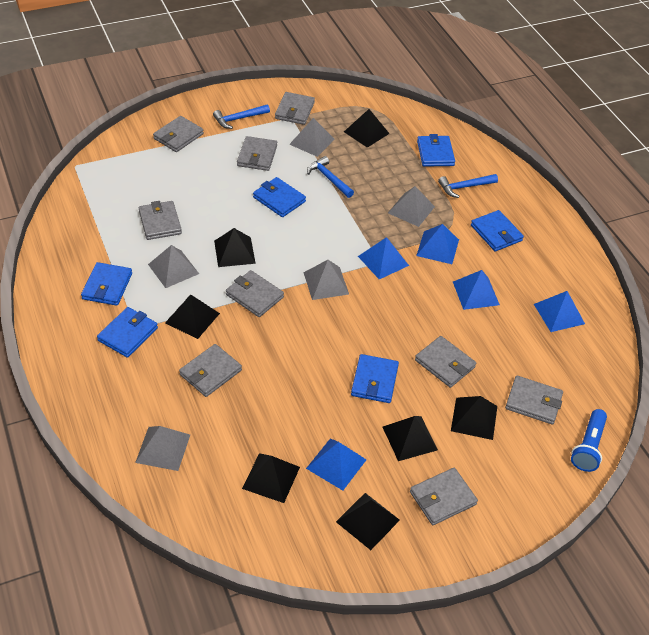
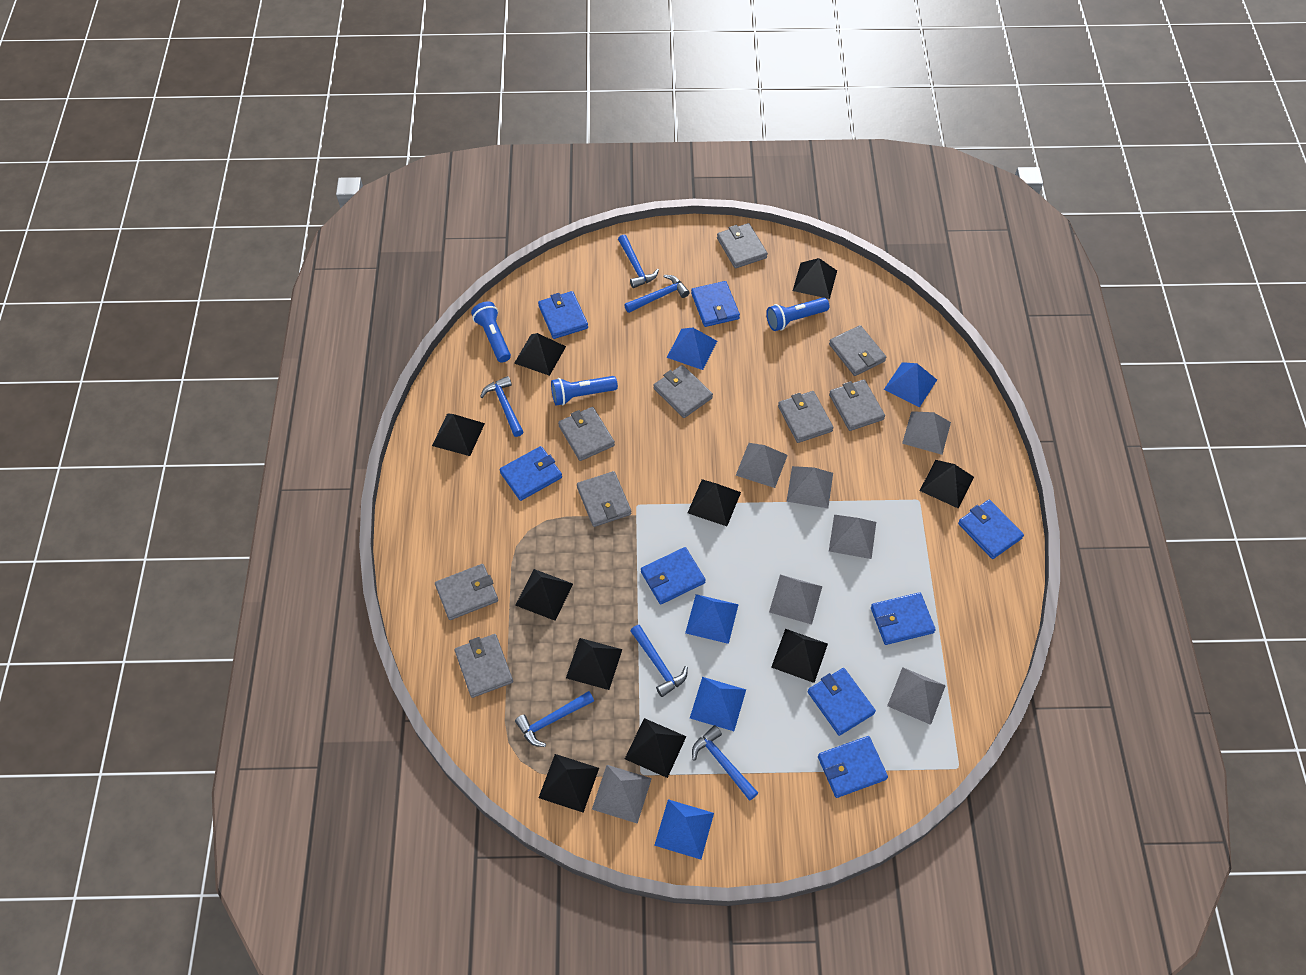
black pyramid: [165,294,220,339] [214,228,256,267] [242,453,300,503] [336,493,400,550] [344,109,390,148] [383,416,438,461] [451,396,497,440] = 7 -> [432,413,485,456] [514,333,566,376] [515,569,573,621] [539,754,599,813] [566,638,622,690] [625,718,687,778] [688,479,741,526] [771,629,828,683] [793,258,837,299] [920,460,974,508] = 10
blue flashlight: [571,409,607,472] = 1 -> [471,301,511,362] [551,376,618,406] [766,297,829,331] = 3
blue hammer: [213,104,270,129] [307,156,354,198] [438,174,498,198] = 3 -> [480,376,523,437] [515,691,594,747] [618,235,659,288] [624,275,690,313] [630,625,688,697] [692,725,758,801] = 6
blue wallet: [81,262,132,306] [97,307,158,358] [253,177,306,217] [351,354,399,403] [417,134,455,167] [471,210,524,251] = 6 -> [500,446,562,501] [538,291,588,339] [641,547,706,605] [691,281,740,327] [808,668,876,736] [818,736,888,798] [871,592,936,645] [958,500,1024,559] = 8
grey pyramid: [135,426,190,471] [148,245,199,288] [289,118,335,157] [303,260,349,300] [388,186,435,227] = 5 -> [592,765,652,824] [736,443,788,488] [769,575,822,624] [786,466,833,508] [829,515,876,559] [887,667,946,725] [902,411,951,455] = 7

